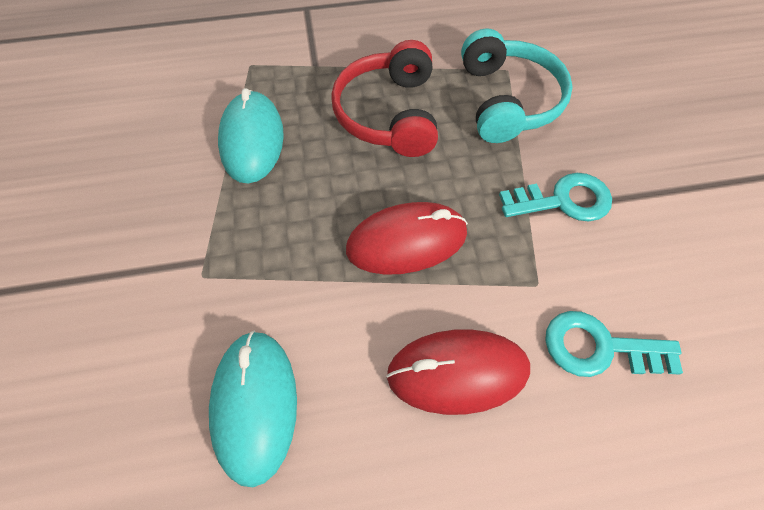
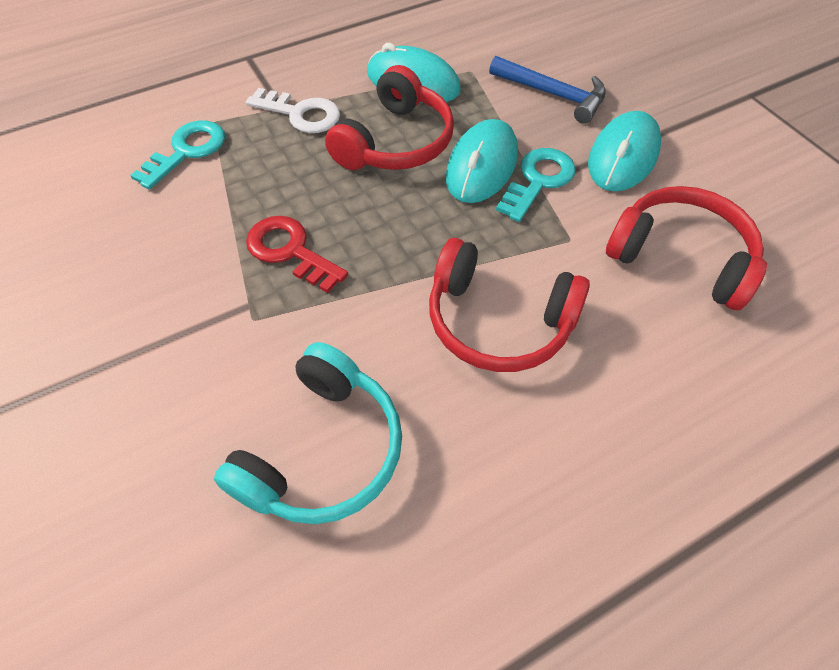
blue hammer: none = 0 -> [489,56,606,124] = 1
red headphones: [331,40,438,157] = 1 -> [325,65,454,170] [429,238,590,372] [606,186,767,310] = 3
red key: none = 0 -> [246,216,348,293] = 1
red mouse: [346,202,468,275] [386,329,530,415] = 2 -> none = 0
turquoise mouse: [209,331,297,487] [218,88,284,183] = 2 -> [367,43,461,103] [446,119,518,203] [588,111,661,191] = 3
white key: none = 0 -> [246,88,340,133] = 1

